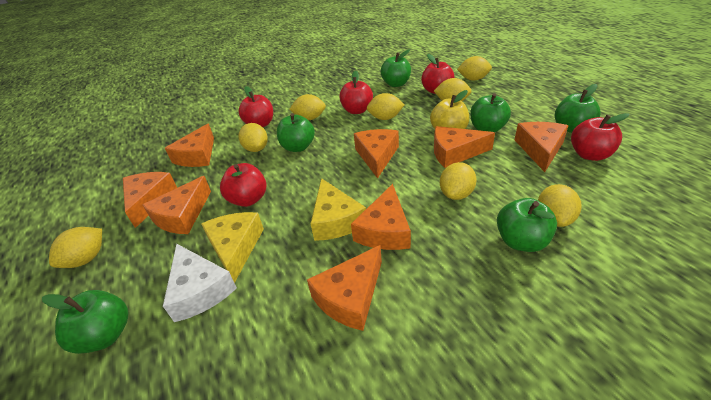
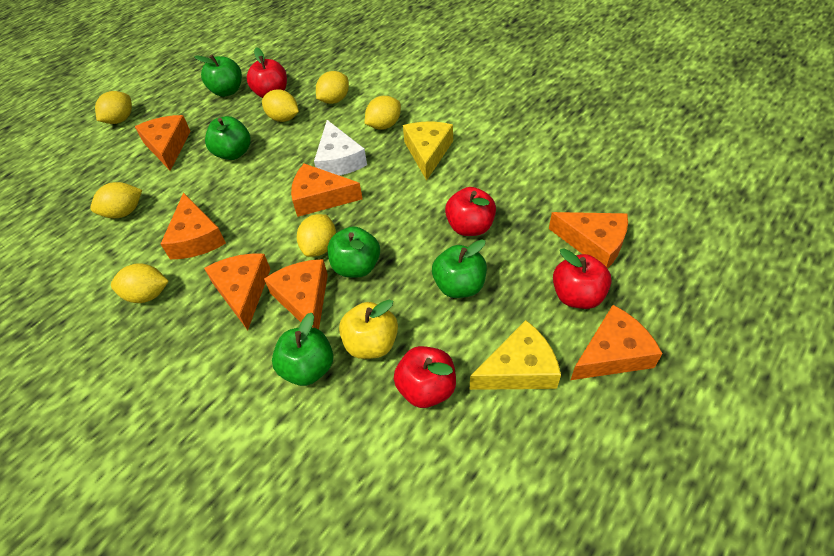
green apple: [42,290,128,354] [277,113,315,152] [381,49,411,87] [470,93,511,132] [497,198,557,252] [555,84,601,133] = 6 -> [194,55,242,97] [205,116,251,160] [272,313,333,386] [327,226,380,278] [432,239,487,298] = 5
orange cheese: [123,172,177,228] [143,176,211,234] [165,123,214,167] [307,245,382,331] [351,184,411,250] [354,129,399,179] [434,126,495,168] [515,122,569,172] = 8 -> [135,115,191,171] [161,192,226,259] [204,254,271,330] [264,259,328,329] [291,163,363,217] [549,212,628,269] [571,305,663,380] = 7
red apple: [220,163,266,207] [238,86,273,127] [339,71,373,114] [421,54,454,94] [571,113,630,161] = 5 -> [247,47,287,98] [394,346,456,408] [445,187,496,236] [553,248,612,309] = 4
yellow lemon: [49,227,102,268] [239,123,268,152] [289,94,326,120] [367,93,404,120] [434,78,472,101] [440,162,477,200] [457,56,492,81] [538,184,582,227] = 8 -> [90,182,142,218] [95,91,132,124] [111,263,169,303] [262,89,299,122] [297,214,336,257] [316,71,349,104] [365,96,401,130] = 7

